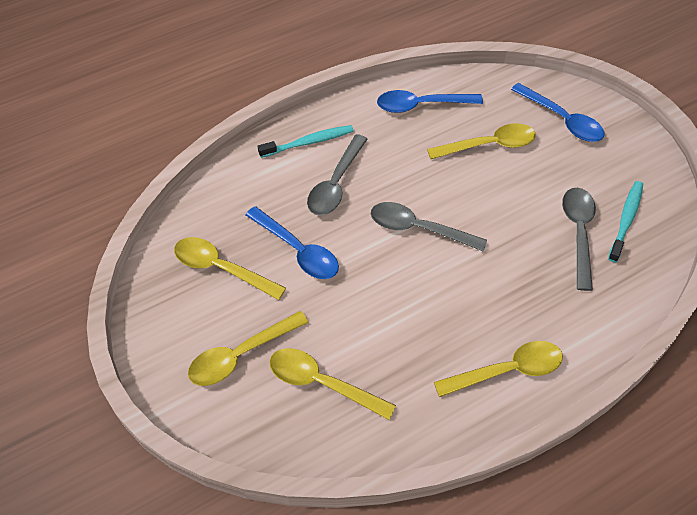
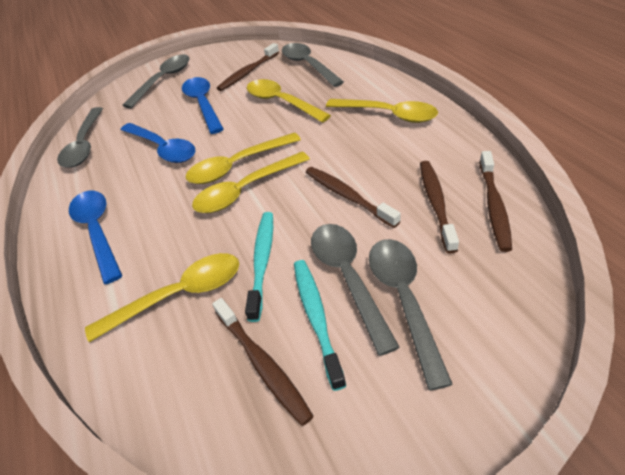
brown toothbrush: none = 0 -> [212,298,313,426] [217,43,279,91] [306,167,401,228] [420,161,459,253] [479,151,512,252] = 5
grey spoon: [307,134,368,215] [371,202,487,251] [562,188,596,291] = 3 -> [57,107,103,168] [122,54,189,109] [282,43,344,87] [311,224,400,356] [369,239,453,391] = 5

